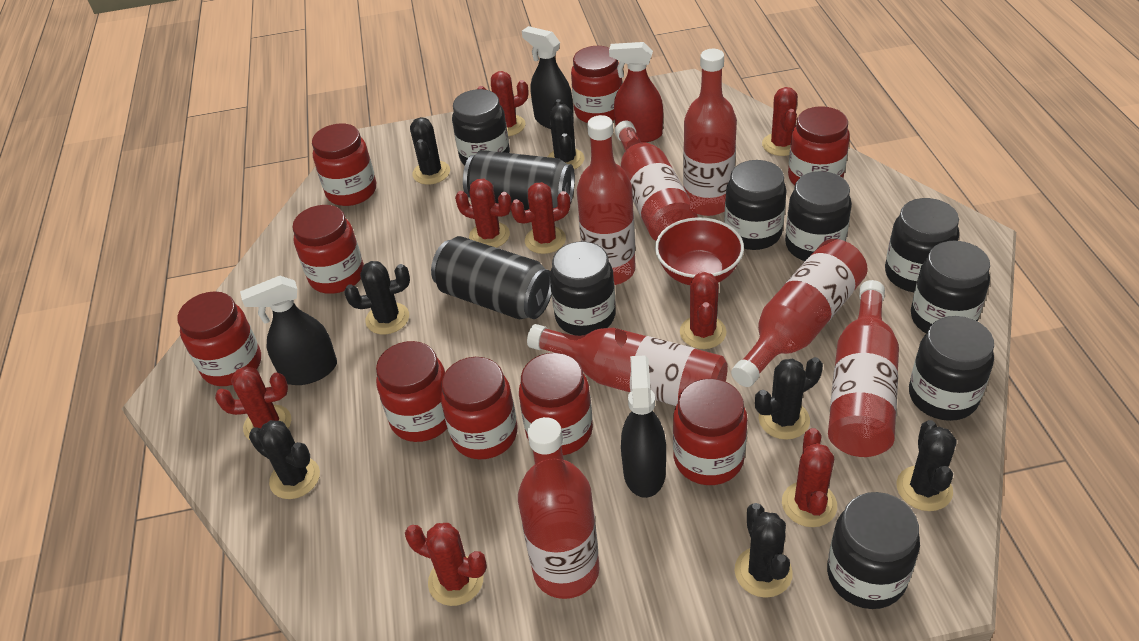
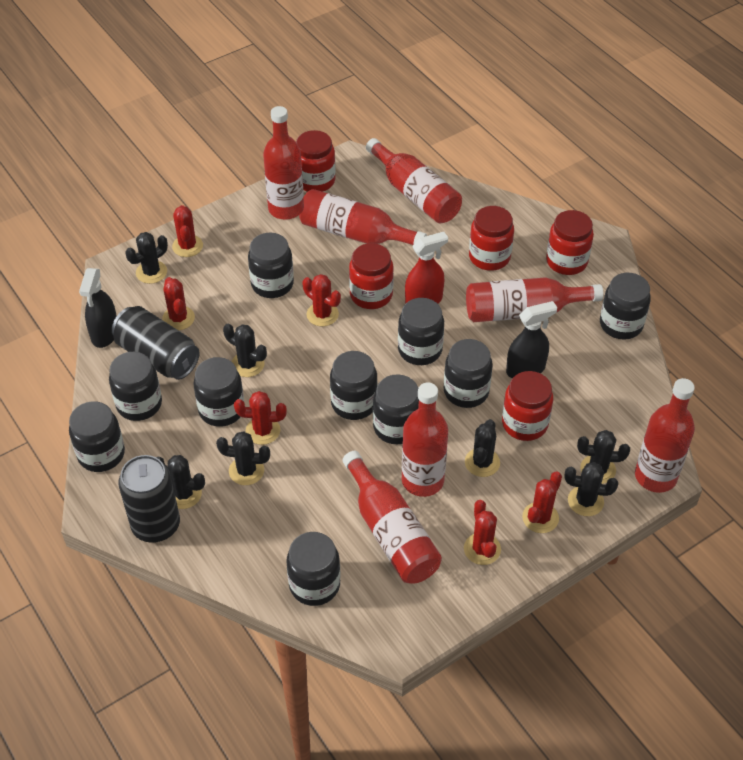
black jar: [452,89,510,165] [550,241,616,336] [724,160,787,250] [785,171,852,261] [827,492,920,609] [885,198,959,292] [909,316,994,421] [911,241,990,334] = 8 -> [69,401,125,472] [109,352,162,421] [193,357,244,427] [248,233,294,298] [286,532,341,606] [330,351,378,420] [373,374,419,444] [398,298,444,365] [444,339,493,408] [600,273,651,340] = 10
black spray bottle: [240,276,337,385] [522,26,574,129] [621,355,666,498] = 3 -> [79,268,117,348] [506,301,557,378] = 2
red bowl: [655,217,744,285] = 1 -> none = 0
red cactus: [215,366,291,440] [405,523,487,606] [455,179,512,248] [478,71,528,136] [510,182,570,254] [680,271,726,349] [762,87,798,156] [782,428,837,527] = 8 -> [162,277,195,330] [172,205,203,257] [234,391,287,445] [302,274,341,326] [464,500,501,565] [522,471,562,533] = 6
red jar: [177,291,261,386] [292,205,364,294] [312,124,376,206] [376,341,447,442] [441,357,517,459] [519,353,593,455] [571,46,623,123] [673,378,748,485] [788,106,850,186] = 9 -> [296,130,336,192] [349,243,394,309] [469,206,514,271] [502,371,553,441] [546,210,594,275] = 5

